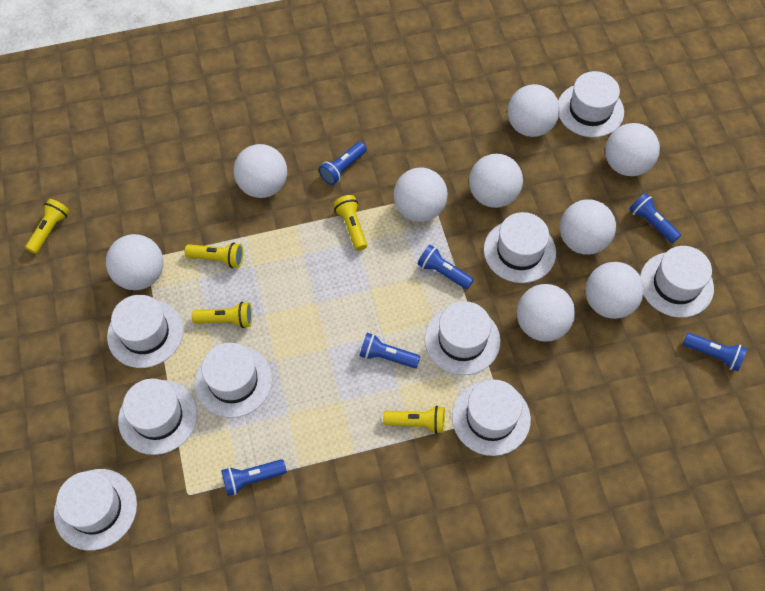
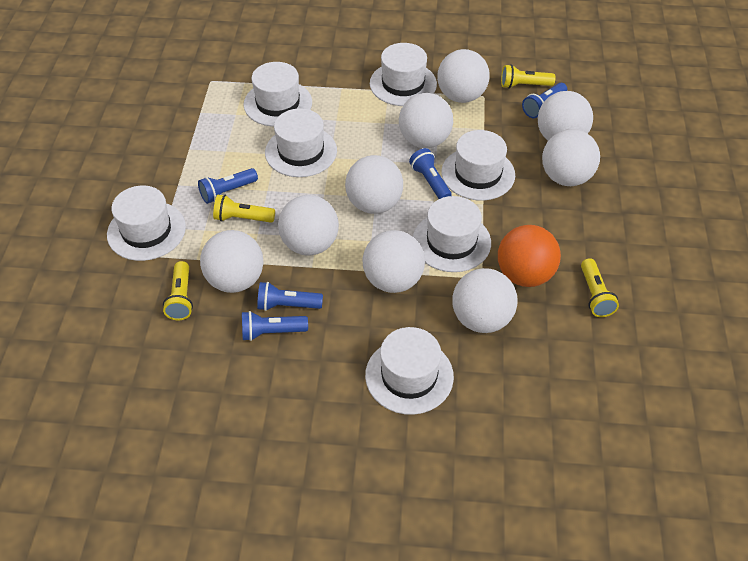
blue flashlight: [221,459,287,496] [319,142,367,185] [359,333,420,368] [417,245,474,289] [629,193,681,243] [683,333,747,371] = 6 -> [198,168,258,204] [242,311,308,341] [257,282,323,311] [409,148,452,199] [522,83,567,118] = 5
orange ball: none = 0 -> [498,225,561,287] = 1
white hat: [54,469,137,551] [107,295,183,368] [118,379,197,455] [195,343,272,418] [425,301,500,375] [452,380,531,456] [484,212,556,283] [558,71,624,137] [640,246,714,318] = 9 -> [107,186,186,261] [243,62,312,127] [265,108,337,177] [365,327,454,415] [370,43,437,106] [413,196,491,272] [441,130,515,201] = 7
yellow flashlight: [25,199,70,254] [185,242,243,268] [192,302,252,328] [333,195,367,251] [383,406,445,434] = 5 -> [163,261,193,320] [213,195,275,223] [501,64,556,89] [581,258,619,317] = 4

